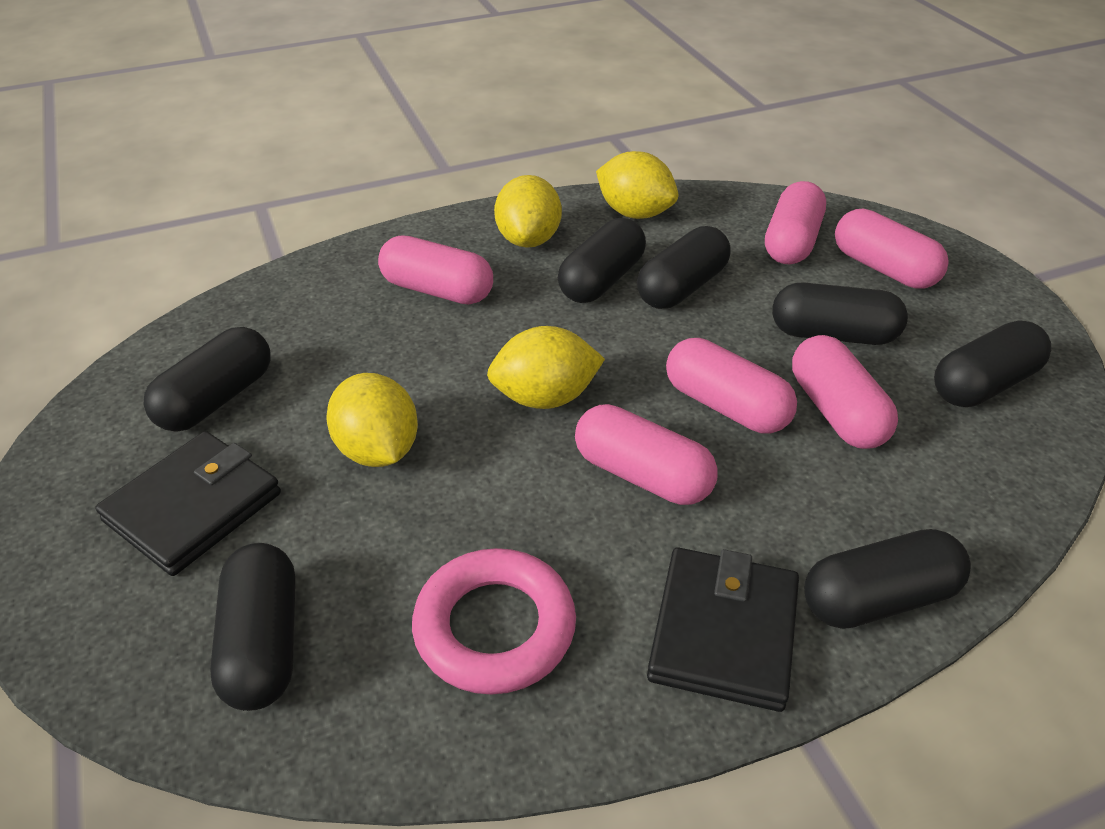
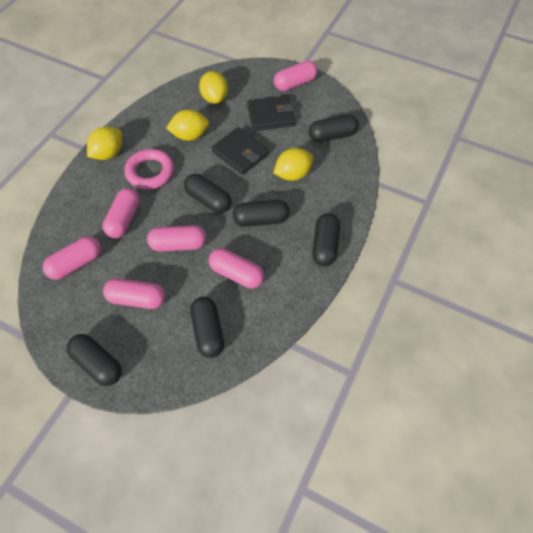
black capsule: [143,327,271,431] [210,543,295,711] [558,218,646,303] [637,226,731,309] [772,282,908,345] [804,529,971,629] [934,320,1052,407] = 7 -> [66,334,122,386] [184,174,231,213] [190,297,224,358] [233,200,290,227] [309,115,359,142] [312,213,340,266] = 6

